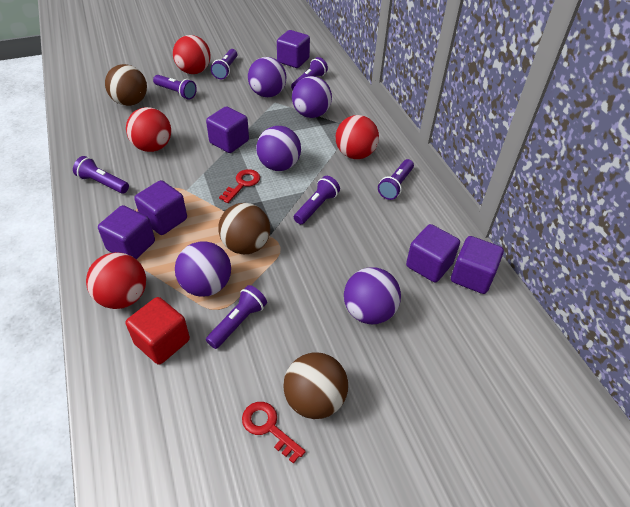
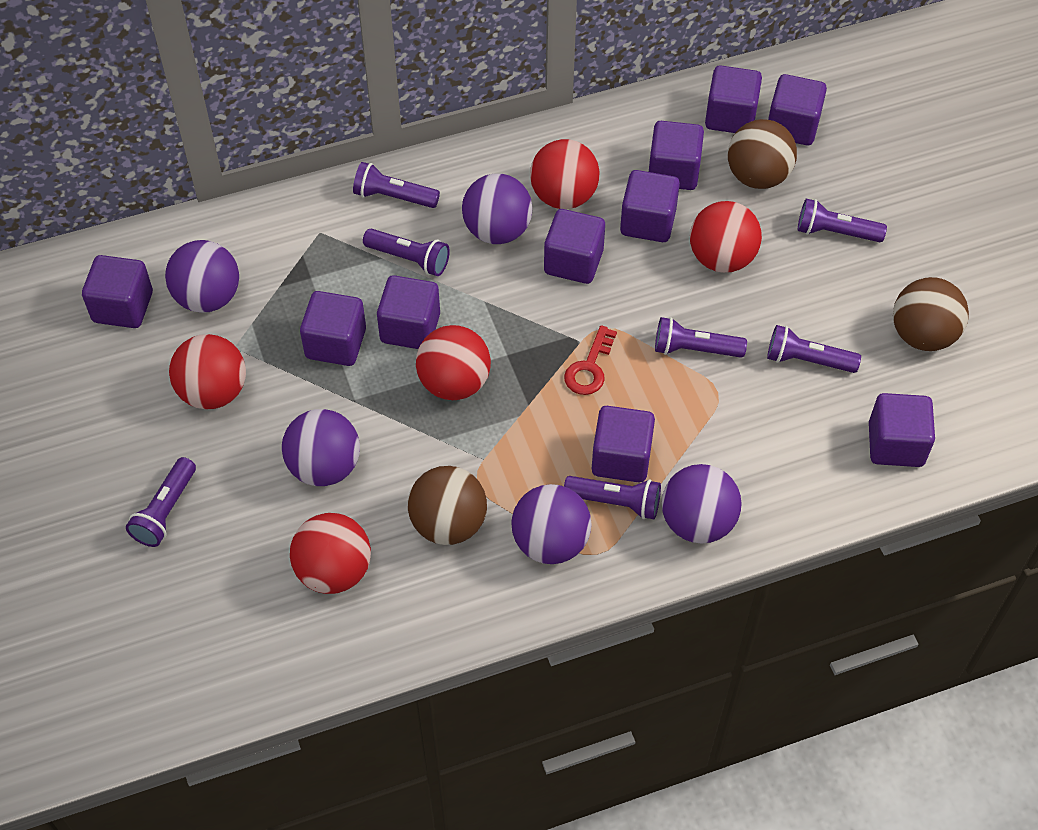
purple cube: [98,205,155,259] [134,180,187,235] [206,106,249,153] [277,30,310,68] [406,224,460,283] [451,236,504,294] = 6 -> [82,255,153,328] [300,291,366,366] [377,275,440,349] [544,209,605,284] [592,406,655,482] [620,170,680,242] [649,121,704,190] [705,65,762,133] [768,74,827,145] [869,393,935,467] = 10
red ball: [86,252,146,309] [126,107,171,152] [173,35,211,74] [336,115,379,159] = 4 -> [169,334,246,409] [290,513,371,594] [416,325,491,400] [530,139,599,209] [690,201,762,273] = 5
red cube: [126,297,190,365] = 1 -> none = 0
red key: [219,169,260,203] [242,402,306,464] = 2 -> [564,325,617,395] = 1

